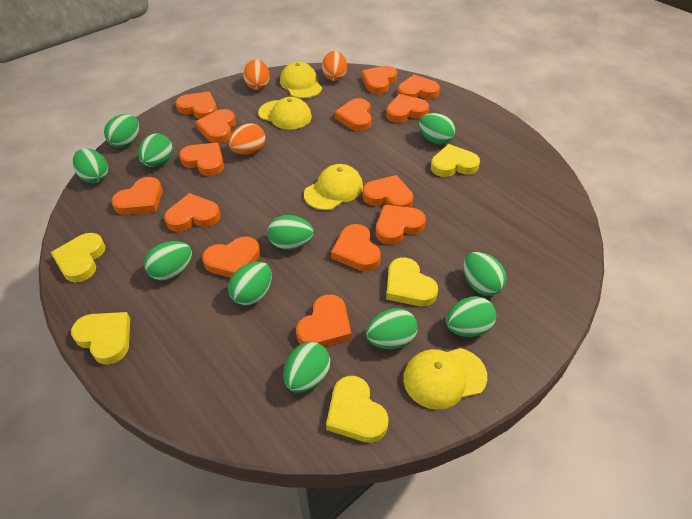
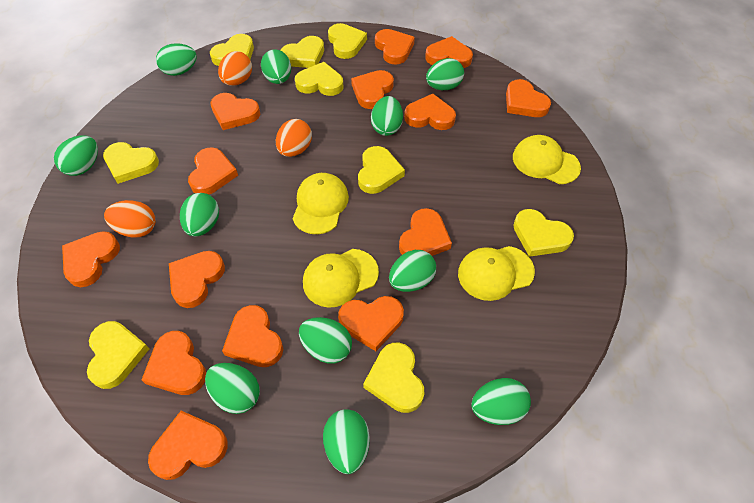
yellow heart: [51,233,105,283] [71,312,130,365] [326,376,388,443] [386,258,438,306] [431,144,480,177] = 5 -> [87,321,149,389] [103,142,159,184] [210,34,254,66] [280,36,324,68] [295,62,344,96] [328,23,367,59] [358,146,405,194] [363,342,425,413] [513,209,574,257] = 9

